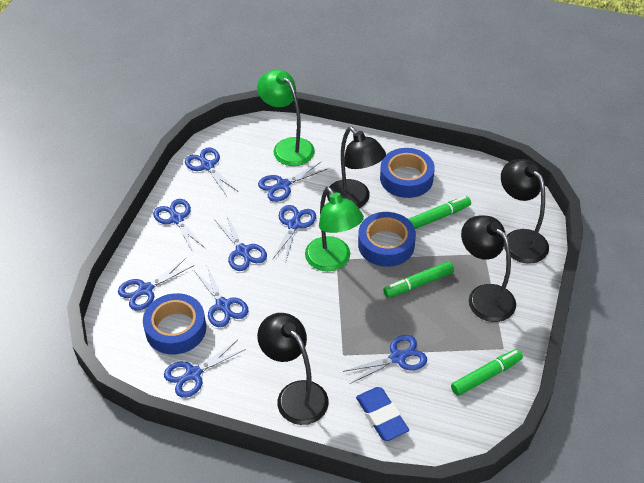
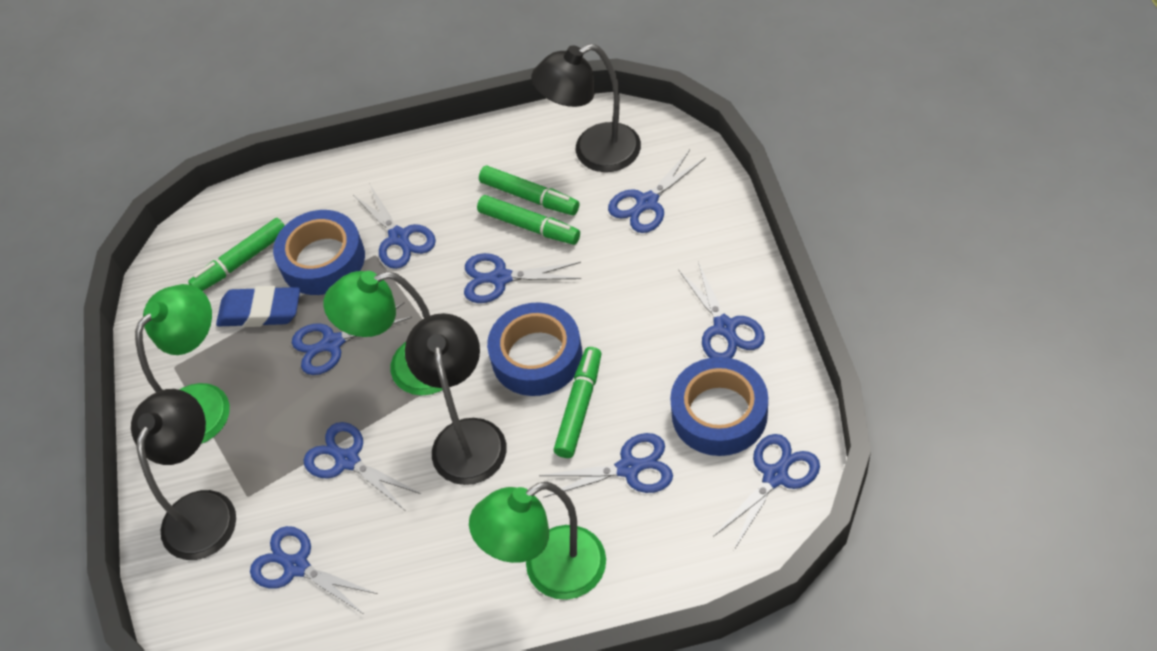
black lamp: [257,313,329,425] [327,127,386,208] [461,216,516,322] [501,159,549,264] = 4 -> [131,389,236,560] [405,313,507,485] [531,44,641,172] = 3
green lamp: [257,70,315,166] [305,187,364,271] = 2 -> [135,284,230,444] [323,271,442,396] [469,482,606,600] = 3
green marker: [383,261,454,298] [408,196,471,229] [451,349,523,396] = 3 -> [188,218,285,291] [477,195,580,245] [479,166,579,216] [554,347,601,458] = 4

